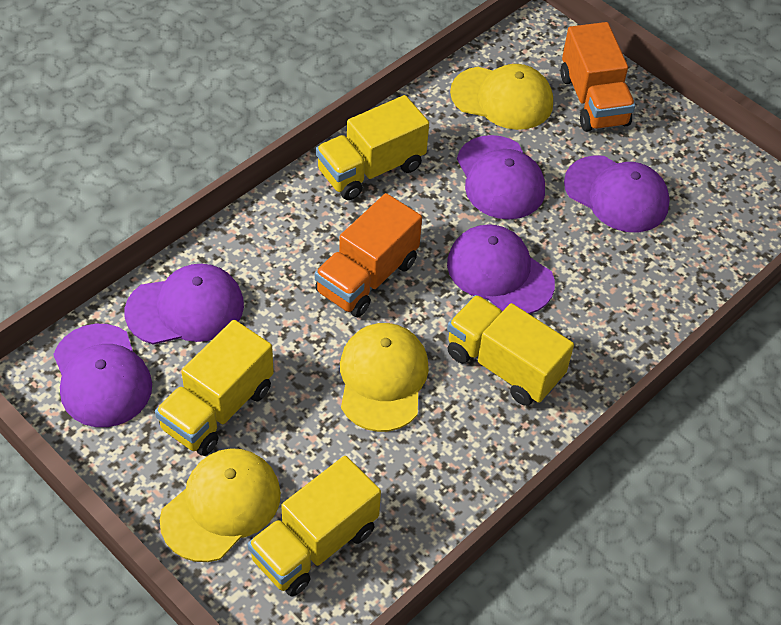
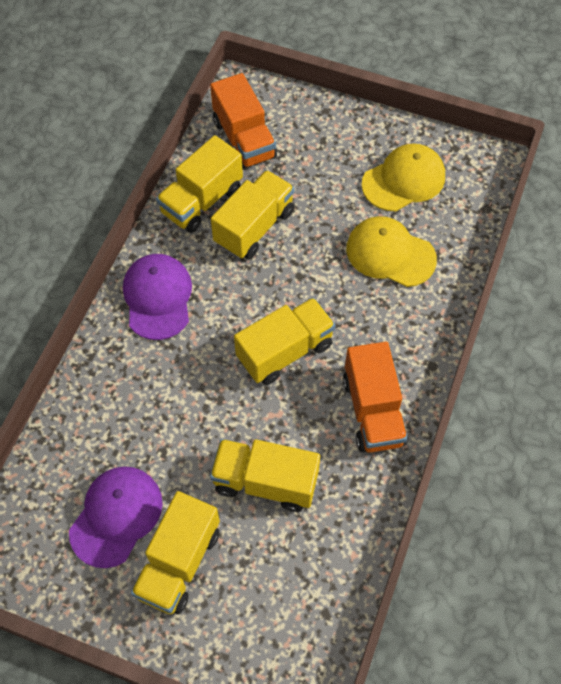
purple cap: [53,324,152,427] [125,264,244,345] [447,224,555,314] [457,135,545,219] [564,155,670,232] = 5 -> [69,466,163,568] [123,254,192,340] = 2
yellow cap: [160,448,281,562] [340,323,429,432] [450,64,553,130] = 3 -> [346,216,437,287] [362,144,445,211] = 2
yellow truck: [155,320,274,456] [248,456,381,596] [316,95,429,200] [447,295,574,406] = 4 -> [131,491,220,614] [156,135,243,233] [210,439,320,512] [211,170,295,259] [234,298,336,385] = 5

